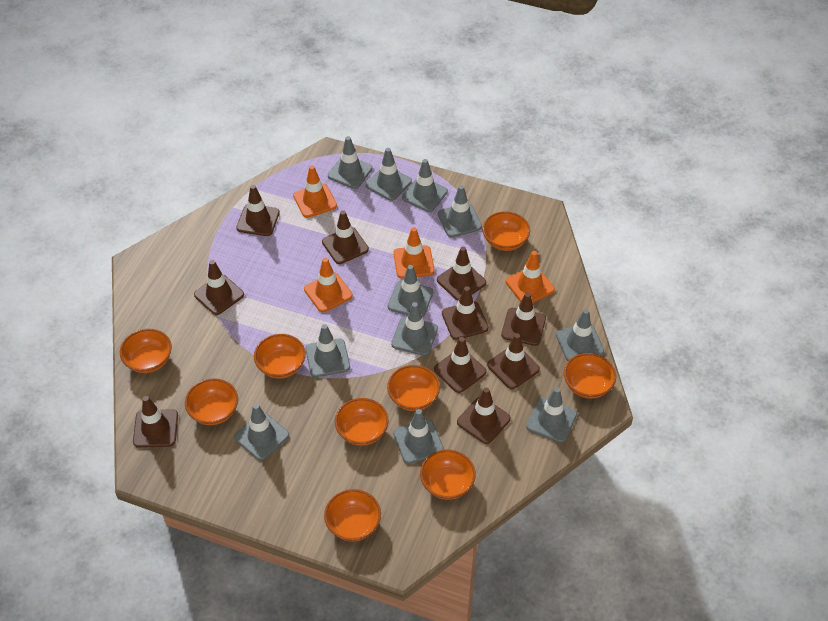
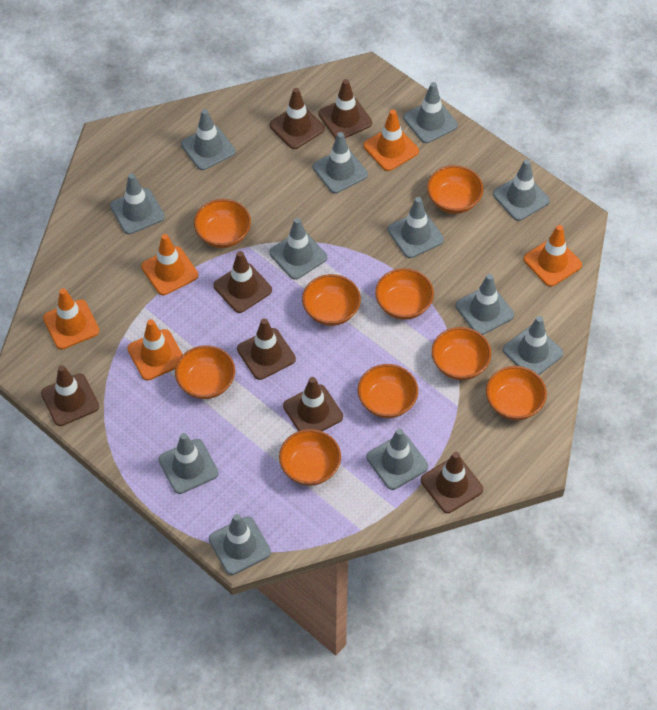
brown traffic cone: [133,396,178,448] [194,260,244,315] [236,185,280,236] [322,210,369,264] [434,337,486,393] [437,247,486,301] [442,286,489,340] [457,387,511,444] [487,333,540,389] [501,292,546,346] = 10 -> [41,365,99,426] [214,251,272,313] [237,318,296,380] [269,88,325,149] [283,377,343,431] [319,79,372,139] [421,452,483,513] = 7
grey traffic cone: [234,404,289,460] [305,324,350,377] [328,136,373,189] [366,148,412,201] [388,265,433,317] [391,302,438,356] [393,409,444,464] [402,159,448,212] [438,185,482,238] [526,387,577,443] [556,309,604,361] = 11 -> [110,173,165,234] [159,433,219,494] [181,109,236,170] [209,514,271,575] [269,218,327,280] [313,132,368,194] [367,428,428,490] [388,197,444,258] [403,82,458,143] [456,274,514,335] [493,159,550,221] [503,316,563,375] = 12
orange traffic cone: [293,165,337,218] [304,258,353,312] [393,227,435,279] [506,251,555,303] = 4 -> [43,288,99,349] [127,319,183,380] [141,234,198,295] [363,110,419,171] [523,225,582,287] = 5

